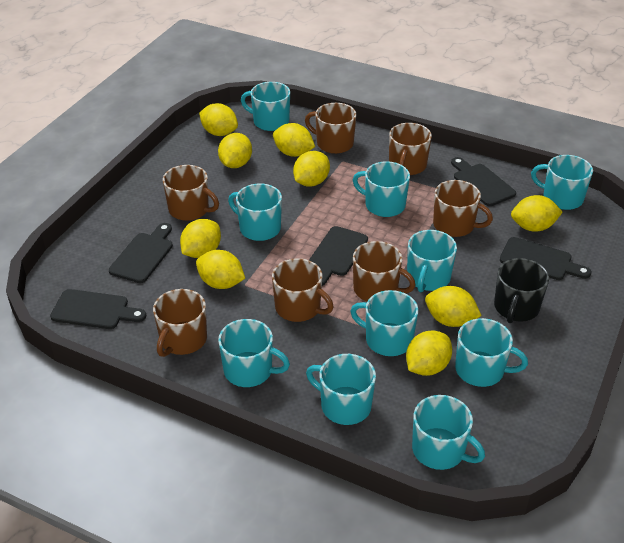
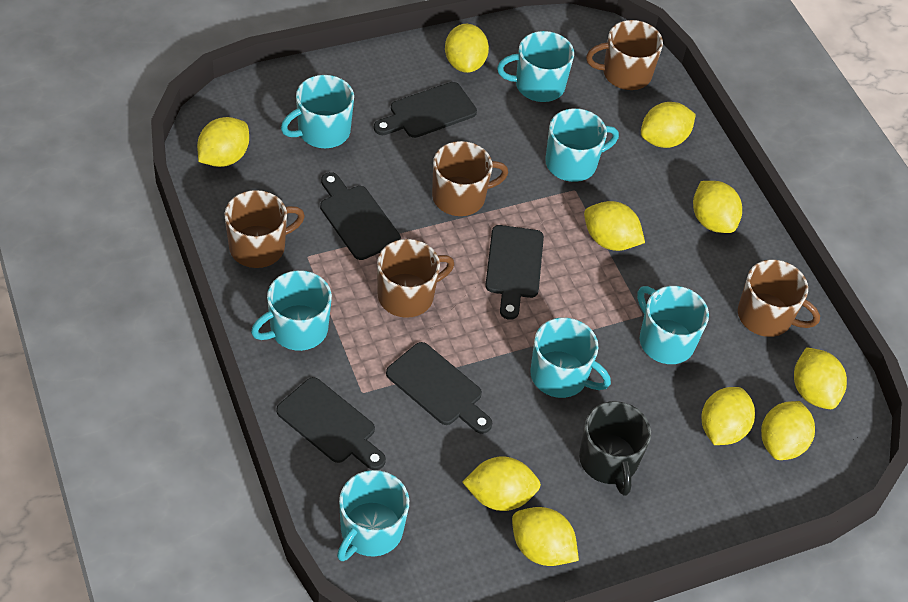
brown mug: [153,289,207,357] [163,165,219,221] [272,258,334,322] [305,103,357,154] [353,241,416,301] [389,123,432,175] [433,180,493,237] = 7 -> [225,190,305,268] [377,239,454,318] [432,141,508,216] [586,20,663,90] [738,260,820,337] = 5
turquoise mug: [218,319,290,387] [228,184,282,241] [241,82,290,131] [306,354,376,425] [350,290,418,356] [353,161,410,217] [407,230,457,292] [412,395,485,470] [455,318,528,387] [531,155,593,210] = 10 -> [251,270,332,351] [281,75,354,148] [337,470,409,561] [497,31,574,102] [530,317,611,398] [545,108,619,182] [637,286,709,364] = 7
yellow lemon: [180,219,221,258] [196,250,245,289] [199,103,238,136] [218,133,252,168] [273,123,315,157] [293,151,330,187] [406,330,452,376] [425,286,482,327] [511,195,563,232] = 9 -> [197,117,249,167] [445,24,489,73] [462,456,541,511] [512,507,579,566] [584,201,645,251] [641,102,696,148] [693,181,742,233] [701,387,755,445] [761,401,815,460] [794,347,847,409] = 10

